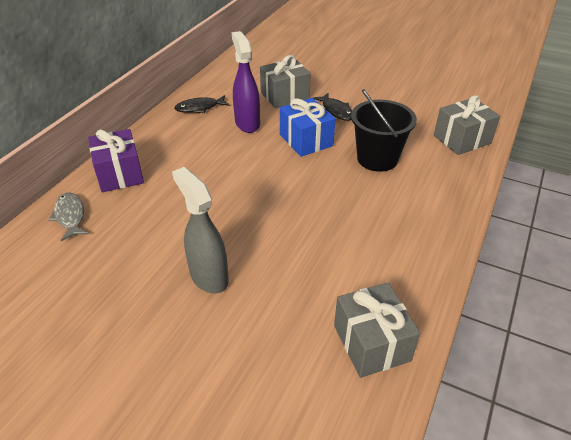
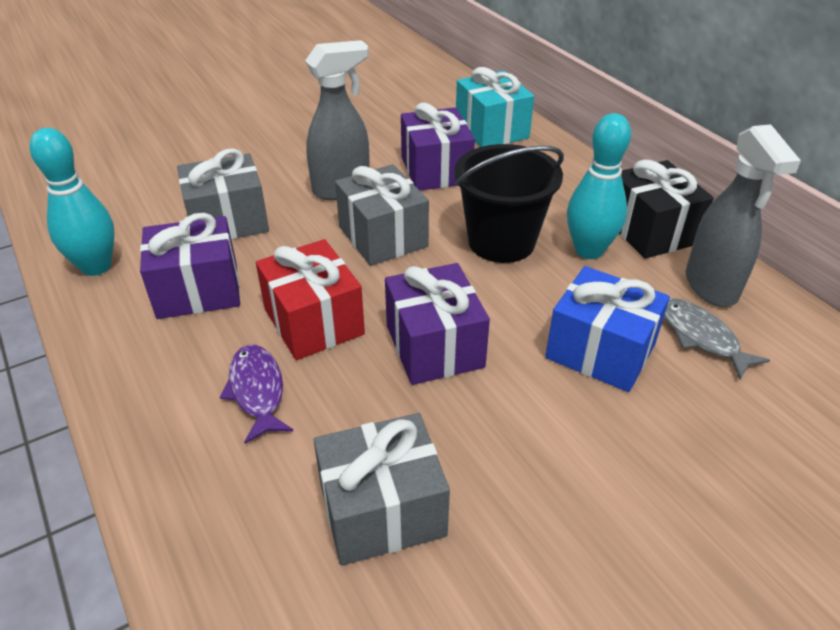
black fish: [174,95,230,113] [313,93,352,121] = 2 -> none = 0
black gift: none = 0 -> [619,159,714,259] = 1
grey spray bottle: [172,167,229,294] = 1 -> [305,40,369,200] [686,124,801,307] = 2
purple fish: none = 0 -> [220,345,293,444] = 1
purple gift: [88,129,144,192] = 1 -> [140,213,240,319] [385,263,490,385] [401,102,475,191] = 3
purple spray bottle: [232,31,260,133] = 1 -> none = 0
red gift: none = 0 -> [256,239,365,360] = 1
turquoise bowling pin: none = 0 -> [30,128,115,276] [567,113,631,259] = 2
turquoise gift: none = 0 -> [456,67,534,147] = 1

